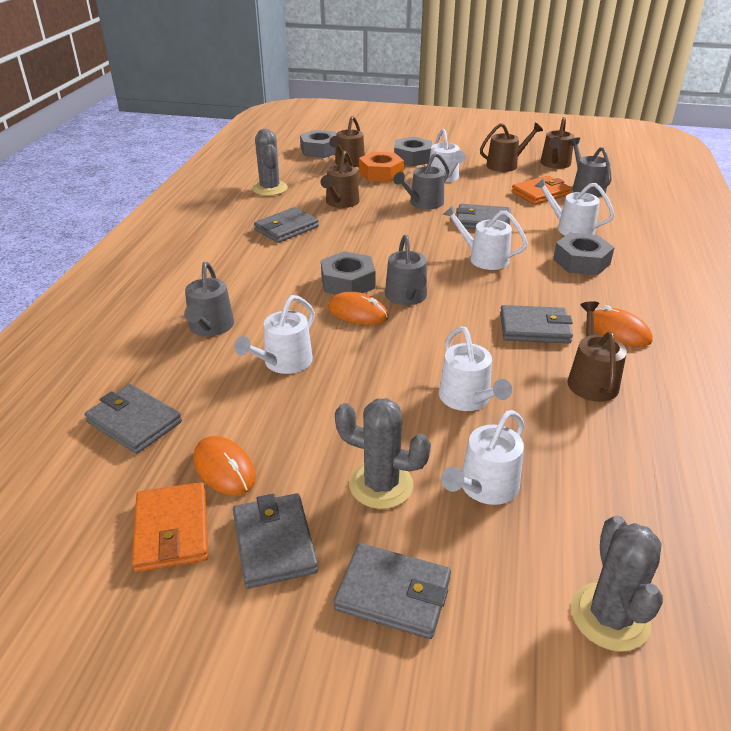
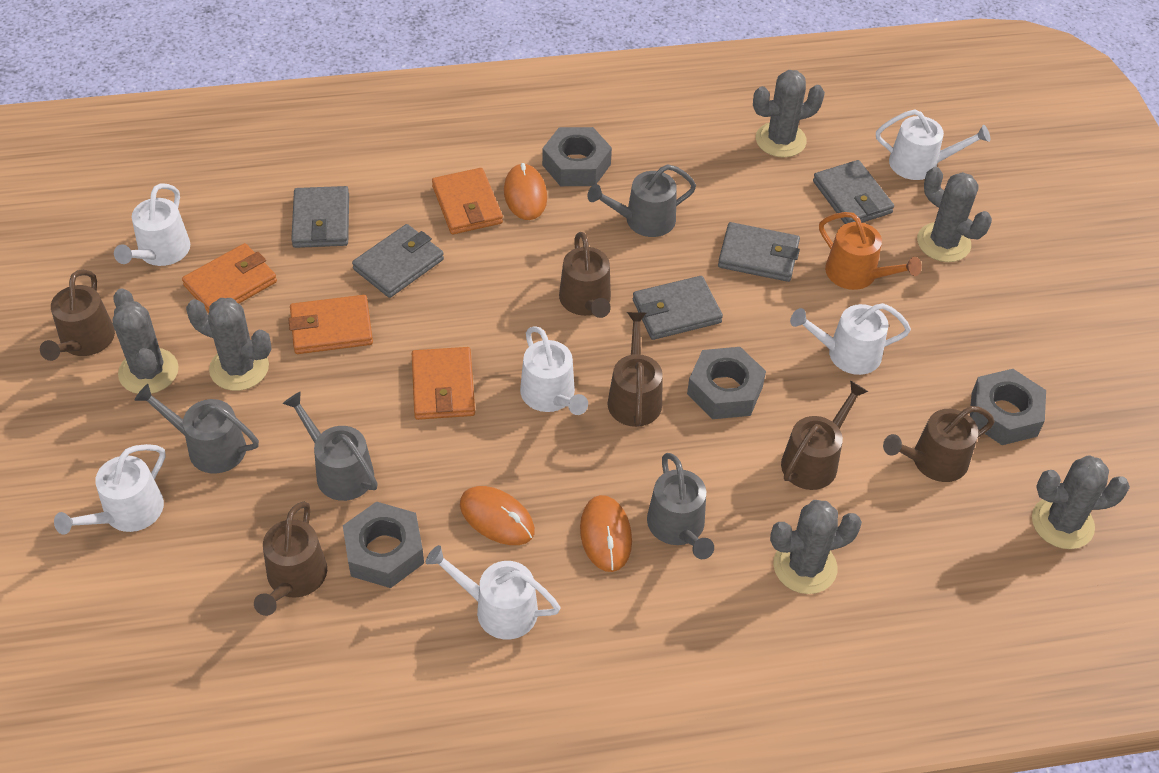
brown watering can: [320,151,359,208] [329,116,365,167] [480,123,543,172] [540,117,574,169] [567,301,627,402] = 5 -> [40,270,115,361] [254,502,327,616] [559,232,611,318] [608,312,663,427] [781,381,868,490] [883,406,994,482] = 6
grey cactus: [252,129,288,196] [335,398,431,509] [571,516,663,652] = 3 -> [113,288,179,394] [186,298,271,391] [753,70,825,158] [770,500,862,594] [917,167,992,262] [1032,455,1130,549] = 6
grey wallet: [84,384,182,454] [233,493,318,589] [254,207,319,243] [333,543,451,639] [456,204,510,229] [500,305,573,343] = 6 -> [291,186,349,248] [352,224,444,298] [633,276,723,340] [718,222,800,282] [813,160,894,224] = 5
orange nut: [359,152,404,182] = 1 -> none = 0
orange wallet: [132,482,208,572] [511,176,572,205] = 2 -> [182,243,277,313] [288,295,373,354] [412,347,475,420] [432,168,503,234] = 4
orange watering can: none = 0 -> [819,212,922,290] = 1

